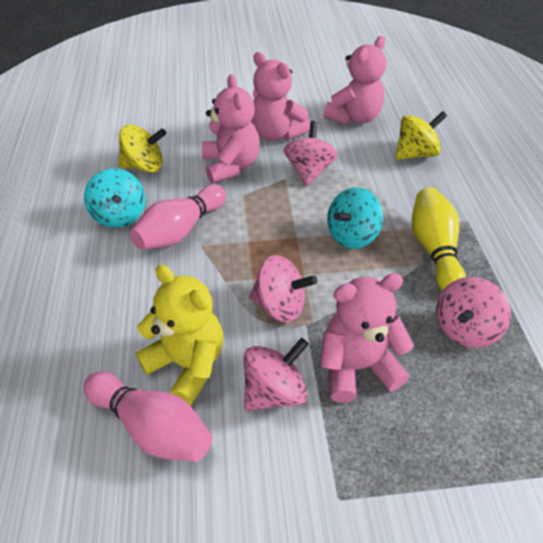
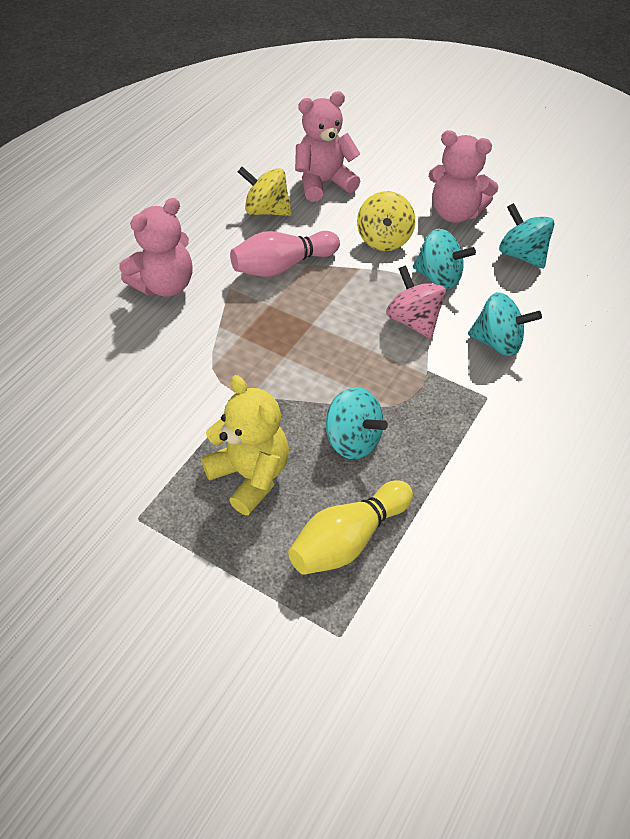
pink bowling pin: [83,372,212,462] [130,185,226,250] = 2 -> [230,231,340,277] = 1
pink spinning top: [244,338,309,411] [249,255,317,323] [284,121,338,186] [436,277,511,348] = 4 -> [386,265,446,339] = 1
pink teddy bear: [202,74,260,183] [251,52,310,140] [320,273,414,403] [324,36,386,125] = 4 -> [119,198,192,297] [295,91,360,202] [429,130,498,223] = 3
turquoise spinning top: [84,168,145,228] [327,187,383,249] = 2 -> [326,387,388,459] [413,229,476,289] [468,292,542,356] [499,203,555,268] = 4

